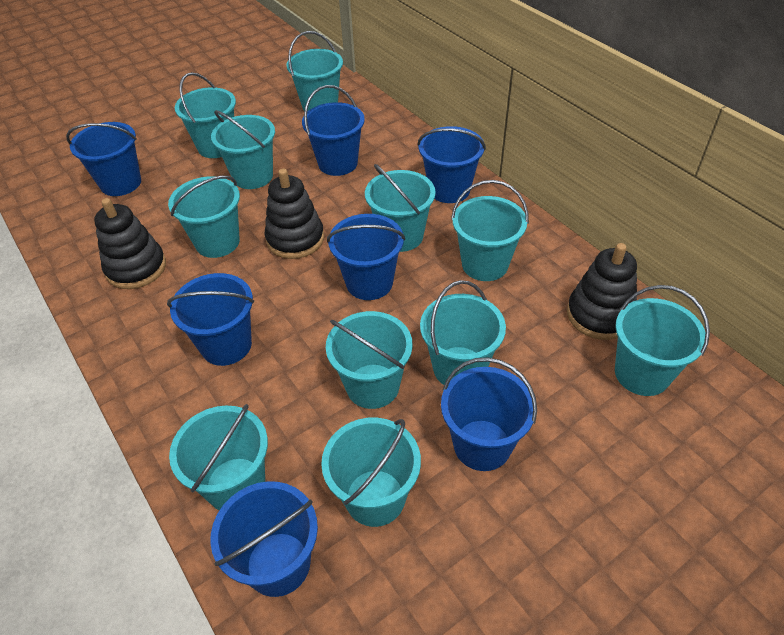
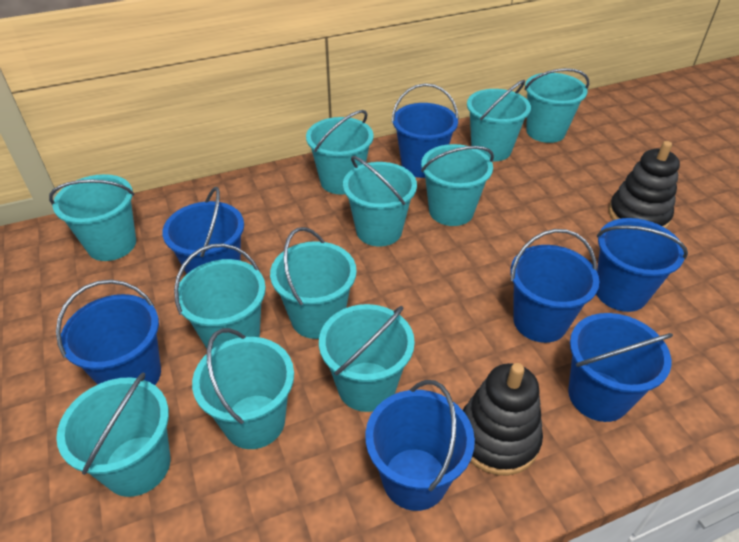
black stacking toy: [94,198,166,289] [265,169,324,259] [567,243,637,340] = 3 -> [463,363,543,475] [608,141,680,229] = 2

